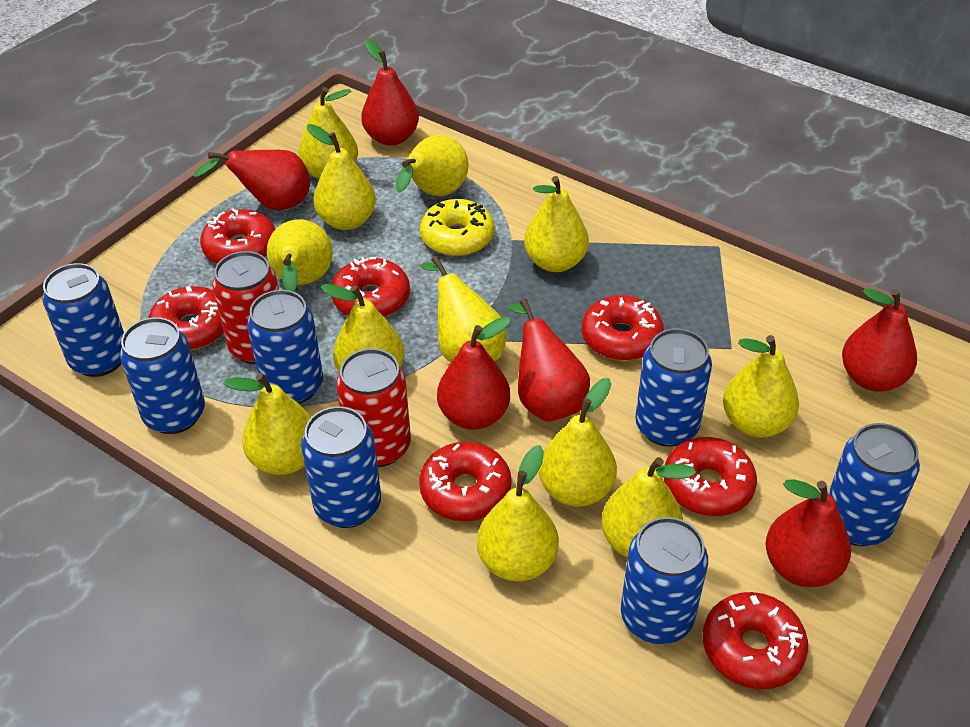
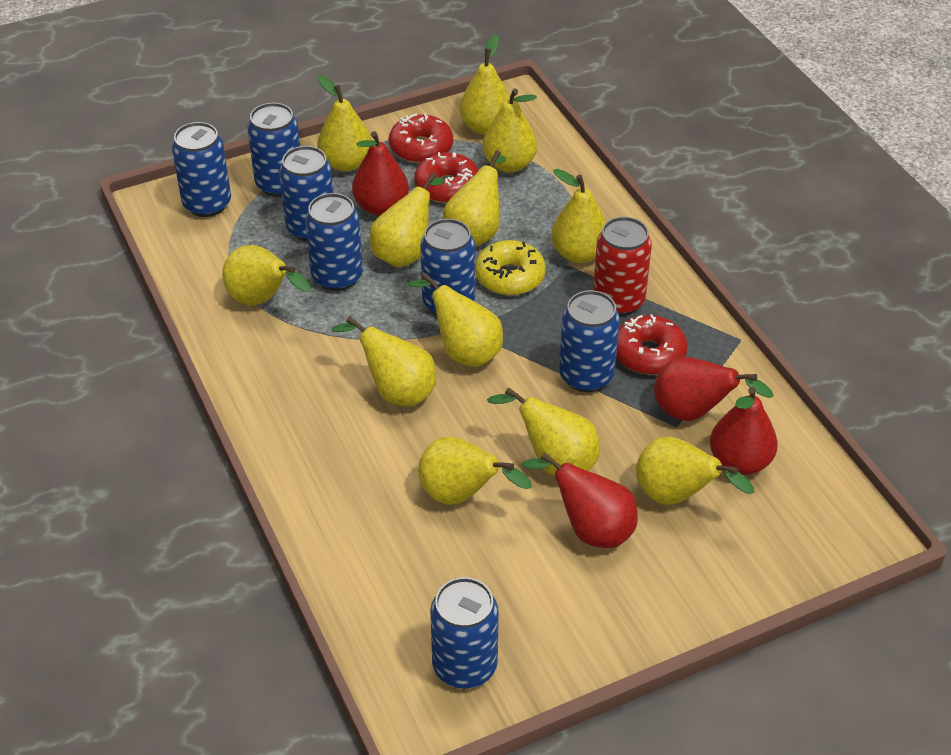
red can: [212,251,279,364] [336,348,411,467] = 2 -> [593,217,652,316] = 1
red donut: [148,286,224,350] [200,208,275,264] [331,257,410,317] [419,442,512,521] [582,295,664,361] [664,437,757,516] [703,592,808,689] = 7 -> [389,113,453,163] [414,152,479,203] [616,314,688,375] = 3
red pear: [194,150,310,210] [361,39,419,146] [437,316,511,430] [508,298,590,421] [765,479,851,587] [842,288,917,392] = 6 -> [352,131,409,215] [521,452,638,548] [654,356,774,421] [710,387,778,475] = 4

